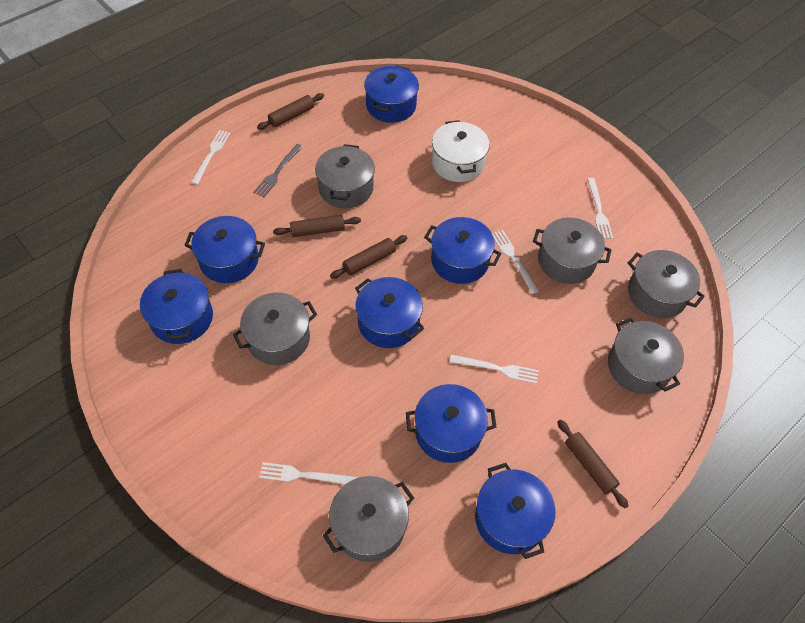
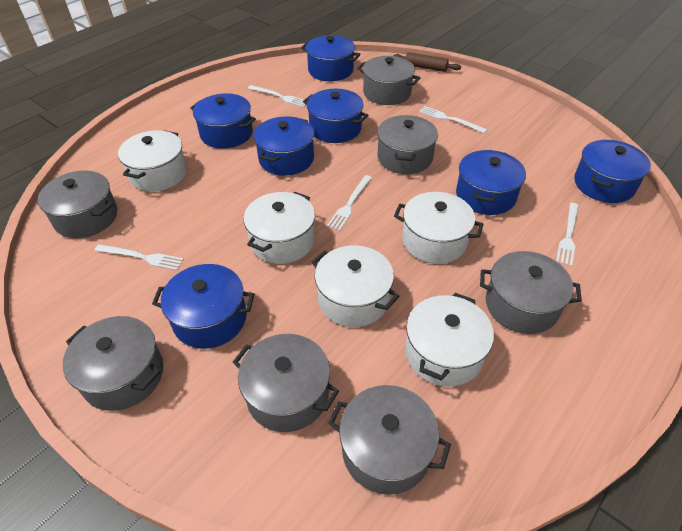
brown rolling pin: [257,93,324,130] [273,215,361,237] [330,235,407,279] [557,420,629,508] = 4 -> [393,52,461,72] = 1
grey fork: [253,144,303,197] = 1 -> none = 0
grey pot: [233,293,317,365] [315,144,375,208] [323,476,414,562] [533,217,611,284] [608,318,684,394] [628,250,705,318] = 6 -> [38,171,118,238] [63,316,164,411] [233,334,339,432] [328,385,451,495] [357,56,420,105] [377,115,438,174] [480,251,582,334] = 7
white pot: [432,120,490,182] = 1 -> [118,130,187,192] [244,192,315,264] [311,245,399,327] [394,192,484,264] [405,293,494,387] = 5

